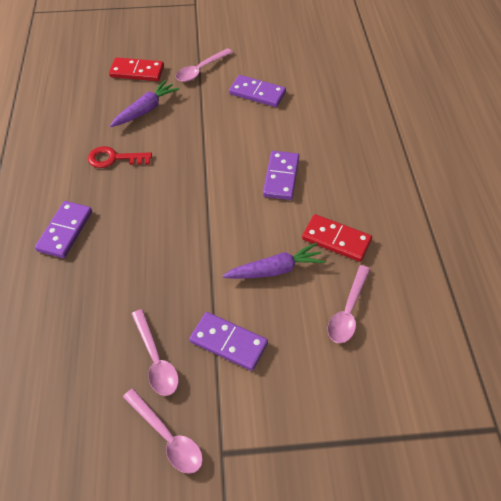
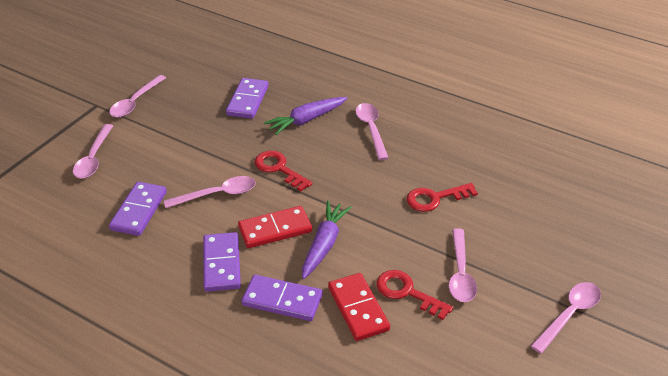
pink spoon: [123,389,203,474] [132,309,179,396] [176,48,233,82] [328,265,370,343] = 4 -> [73,124,113,179] [109,75,166,118] [164,176,256,208] [356,103,388,160] [449,228,477,302] [531,282,601,354] = 6
red key: [88,146,152,168] = 1 -> [255,151,313,191] [376,270,453,320] [406,183,478,212] = 3

